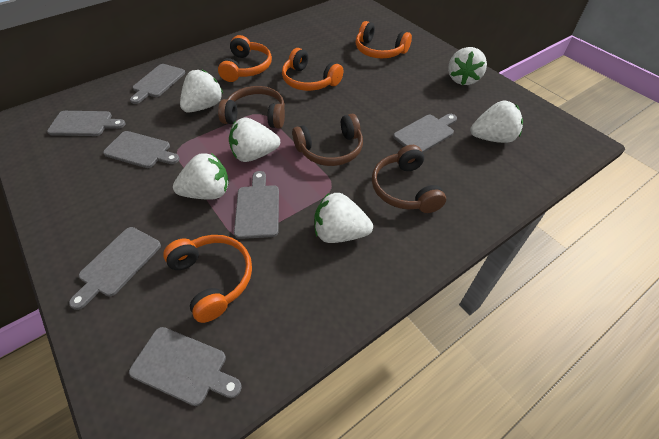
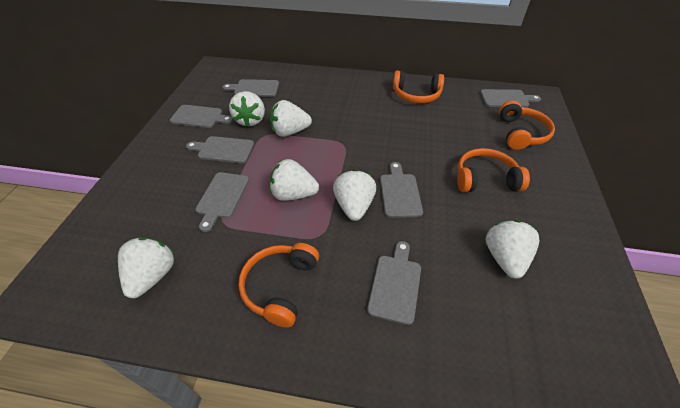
brown headphones: [218,86,285,128] [292,114,363,166] [372,145,446,213] = 3 -> none = 0

